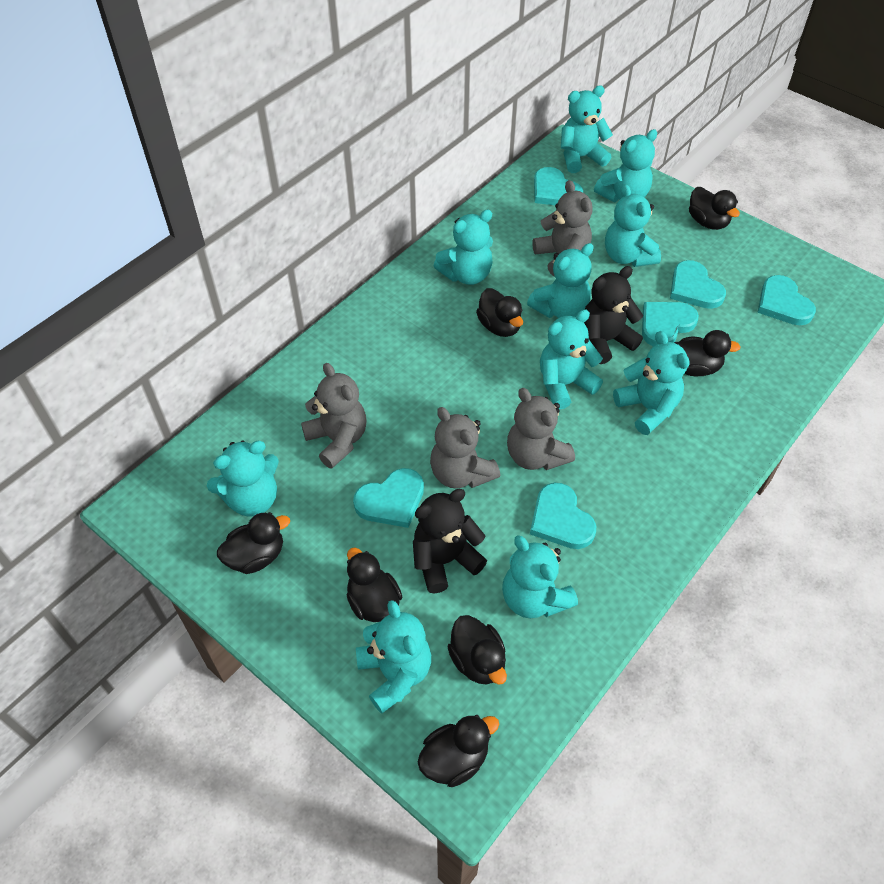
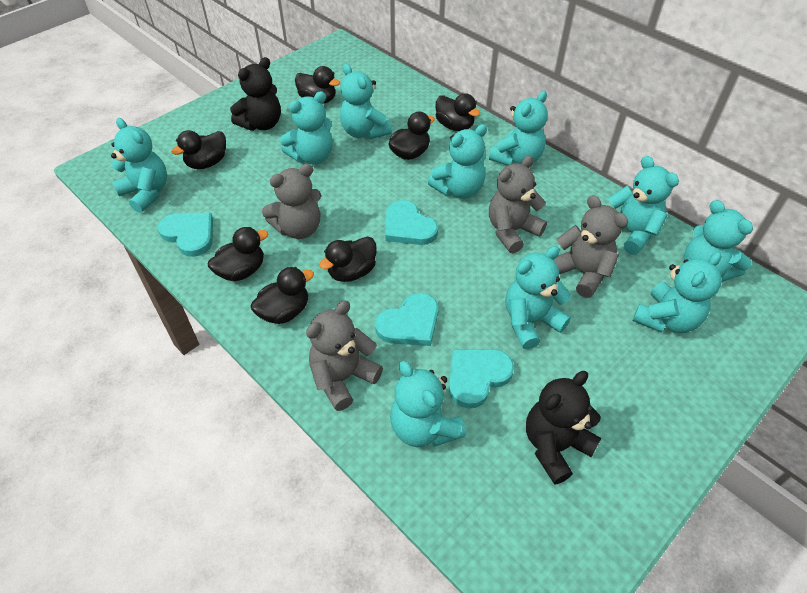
turquoise heart: [353,468,424,528] [530,483,596,549] [534,167,583,205] [642,302,699,347] [670,260,726,309] [757,275,816,325] = 6 -> [158,213,213,257] [375,293,438,346] [385,200,438,245] [449,349,514,409] = 4

